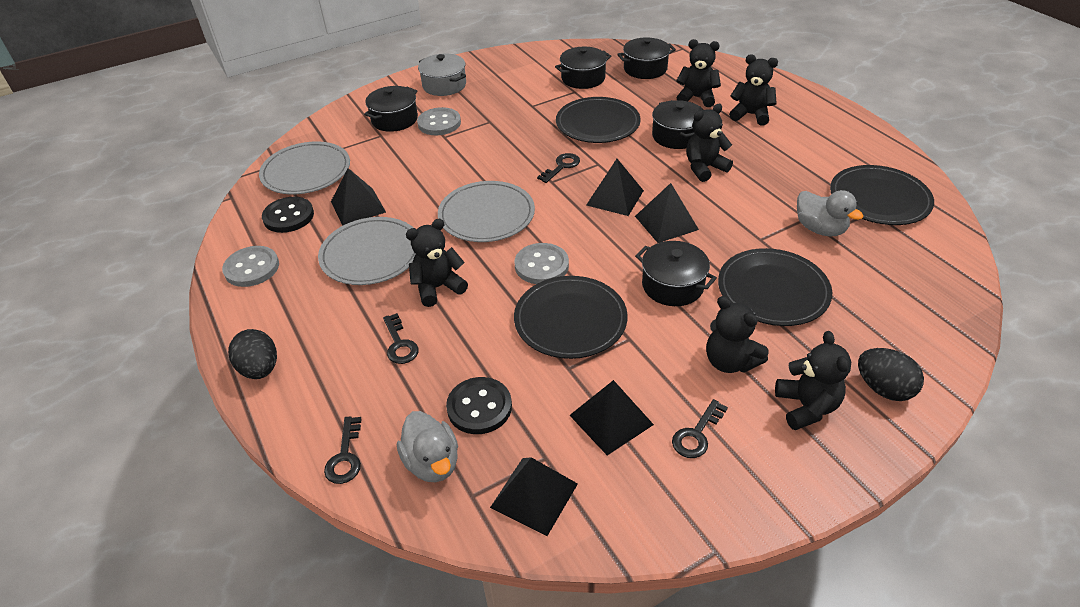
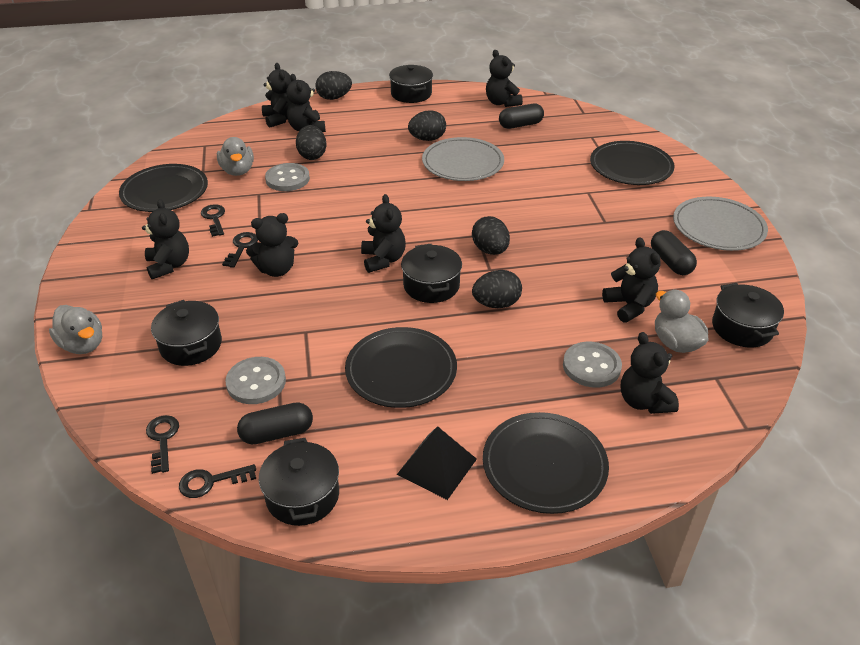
black button: [262,197,314,233] [446,377,512,434] = 2 -> none = 0
black capsule: none = 0 -> [237,402,313,444] [499,104,544,129] [651,230,697,275] = 3
black egg: [228,329,277,379] [858,348,924,401] = 2 -> [296,125,327,160] [315,71,352,100] [408,110,446,141] [472,216,510,255] [472,270,522,308] = 5
black pyramid: [331,168,386,226] [490,457,578,536] [570,380,654,456] [586,159,644,216] [635,183,699,243] = 5 -> [397,426,477,500] = 1
black teddy bear: [406,219,468,307] [676,39,721,107] [686,104,733,182] [706,296,768,373] [729,55,778,126] [775,331,851,430] = 6 -> [142,199,189,279] [246,213,298,277] [262,63,292,128] [286,74,326,132] [361,194,406,273] [486,50,523,107] [602,237,661,322] [621,332,679,414] = 8
grey duck: [397,411,458,482] [797,190,863,237] = 2 -> [49,305,102,354] [217,137,254,176] [655,290,709,353] = 3
grey plate: [259,141,350,194] [318,217,416,285] [438,181,535,242] = 3 -> [422,137,504,181] [673,197,768,251] = 2
grey pot: [418,54,466,96] = 1 -> none = 0

